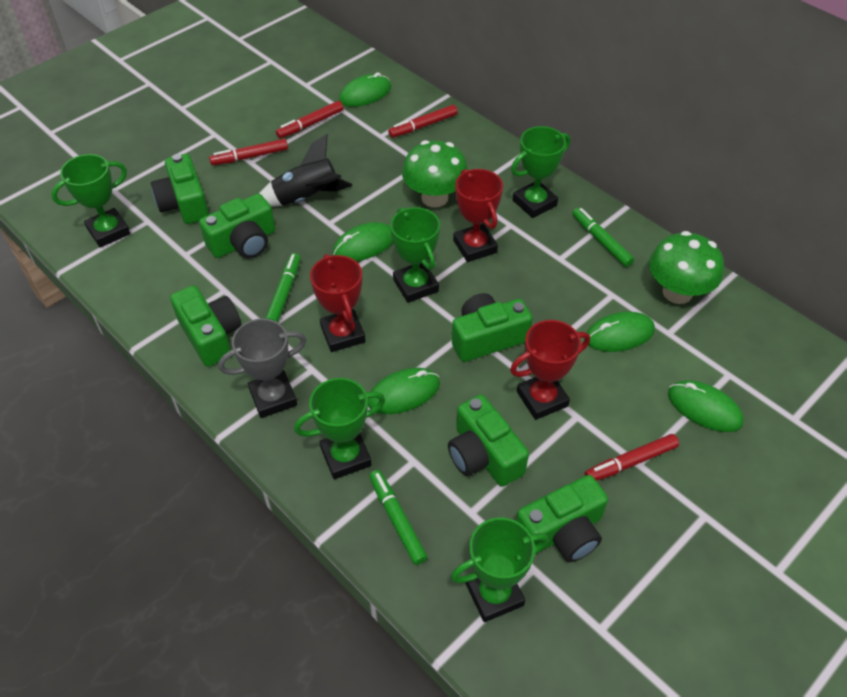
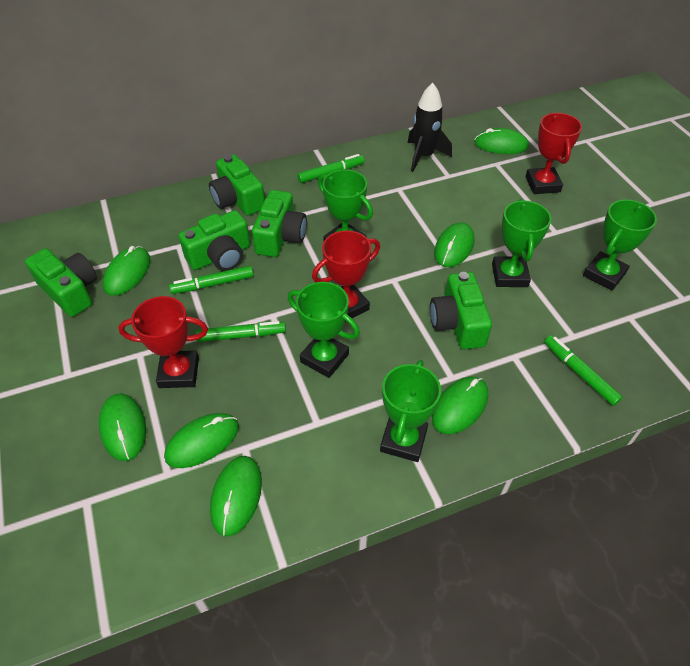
green camera: [151,154,209,224] [170,285,242,367] [199,194,275,258] [448,395,529,487] [452,293,533,362] [516,475,608,562] = 6 -> [25,248,97,317] [179,210,250,271] [209,154,265,216] [252,190,307,257] [430,272,492,349] = 5
green marker: [265,253,300,322] [369,470,428,565] [572,208,634,267] = 3 -> [169,266,254,294] [195,321,286,342] [297,154,364,183] [544,335,623,406] = 4
green mouse: [333,222,393,261] [339,72,391,107] [368,368,440,414] [586,312,655,352] [668,380,744,432] = 5 -> [99,393,146,461] [103,246,150,296] [164,413,239,468] [210,456,262,537] [432,376,488,434] [434,222,474,267] [474,128,529,154] = 7
green mushroom: [402,140,468,208] [649,231,724,304] = 2 -> none = 0
grey trophy: [218,318,306,418] = 1 -> none = 0
red marker: [209,139,288,165] [276,101,343,138] [388,105,458,138] [585,434,679,481] = 4 -> none = 0

